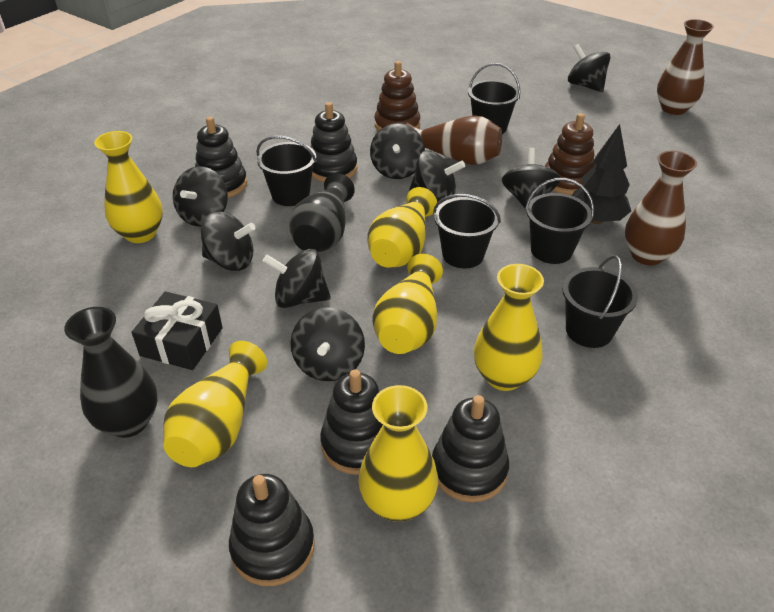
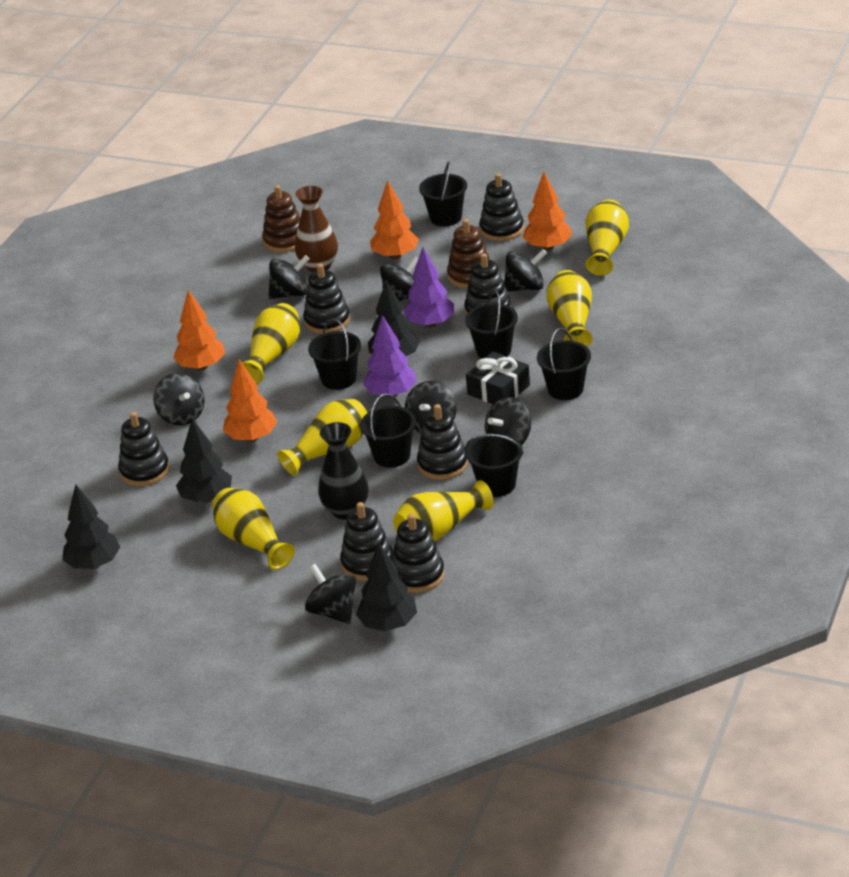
black bucket: [256,136,317,206] [433,194,501,268] [468,63,520,134] [525,178,594,264] [562,255,638,348] = 5 -> [308,319,361,390] [360,393,416,468] [419,162,467,226] [465,291,518,359] [465,434,524,497] [537,328,591,400] = 6
black spinning top: [173,166,228,226] [201,211,255,271] [263,249,331,308] [290,307,365,381] [370,123,425,179] [409,150,465,204] [502,148,560,208] [568,44,610,92] = 8 -> [153,373,205,426] [268,255,310,299] [305,564,356,624] [380,256,419,301] [405,381,457,433] [485,397,531,445] [504,249,547,292] = 7
black stacking toy: [195,117,247,198] [229,474,315,586] [310,102,357,182] [320,369,383,475] [432,395,509,502] = 5 -> [118,412,169,486] [303,264,350,334] [340,502,393,581] [392,514,445,593] [417,404,468,480] [464,253,511,315] [479,173,524,241] = 7
black tree: [572,124,631,224] = 1 -> [62,484,120,569] [176,418,232,503] [356,542,417,631] [368,281,420,356] = 4
black vase: [64,307,158,438] [289,173,355,252] = 2 -> [318,422,369,520] = 1
brown vase: [406,115,502,165] [625,151,697,266] [657,19,714,115] = 3 -> [295,186,338,272] = 1
orange tree: none = 0 -> [173,290,225,371] [223,359,277,442] [370,180,419,259] [523,172,572,251] = 4
purple tree: none = 0 -> [363,315,417,398] [403,247,454,328] = 2

